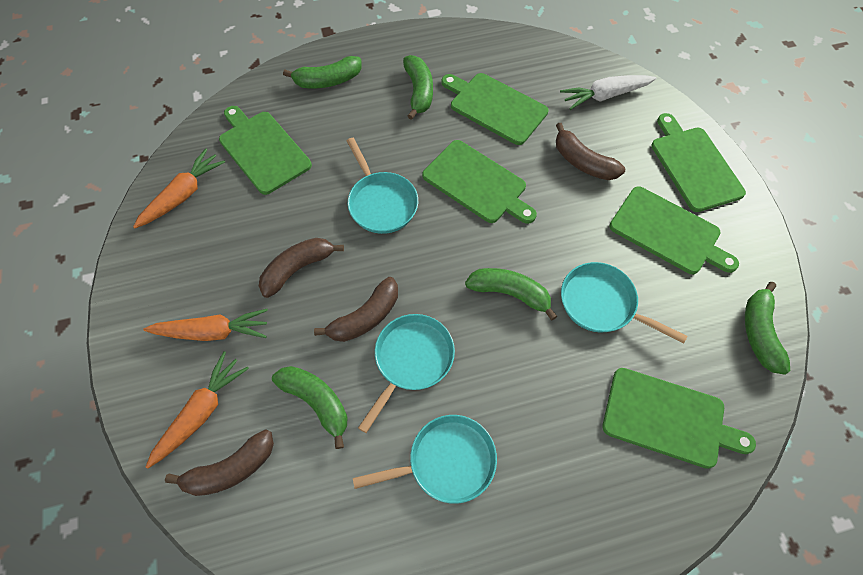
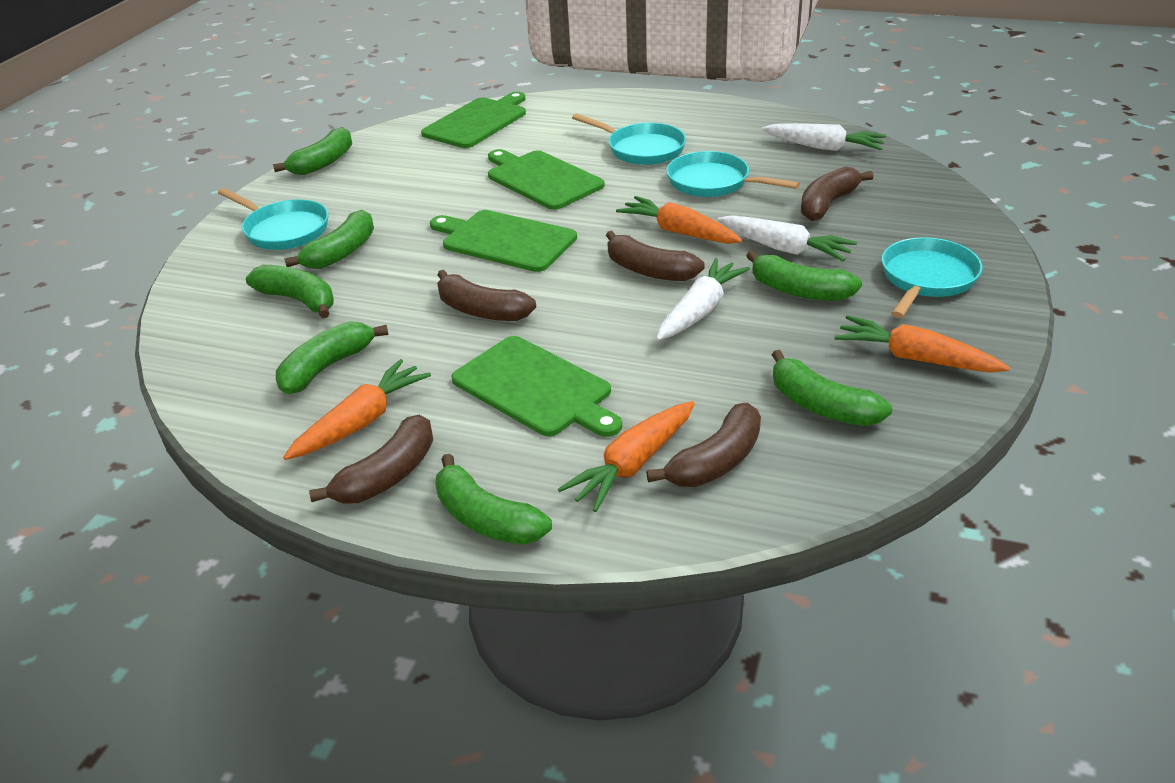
brown banana: [165,429,274,496] [259,238,344,298] [314,277,398,342] [556,123,625,180] = 4 -> [309,415,433,504] [437,270,536,321] [606,231,705,281] [646,403,761,487] [801,166,874,221] = 5
green banana: [272,366,348,449] [283,56,362,88] [403,55,433,120] [465,268,557,320] [745,282,790,375] = 5 -> [246,265,334,318] [273,127,352,175] [276,321,389,394] [284,210,374,269] [435,454,552,545] [746,250,862,301] [772,350,892,426] = 7
green cutting board: [219,106,312,195] [422,140,537,224] [442,73,548,145] [602,368,756,469] [609,186,739,274] [651,113,746,212] = 6 -> [421,92,526,148] [430,210,577,272] [451,336,622,437] [488,149,605,210] = 4
orange carrot: [133,148,225,228] [143,309,268,341] [146,351,249,469] = 3 -> [283,359,431,460] [558,401,695,512] [616,196,742,244] [835,315,1010,372] = 4
white carrot: [560,75,656,110] = 1 -> [656,258,750,341] [718,215,857,262] [762,123,887,151] = 3

